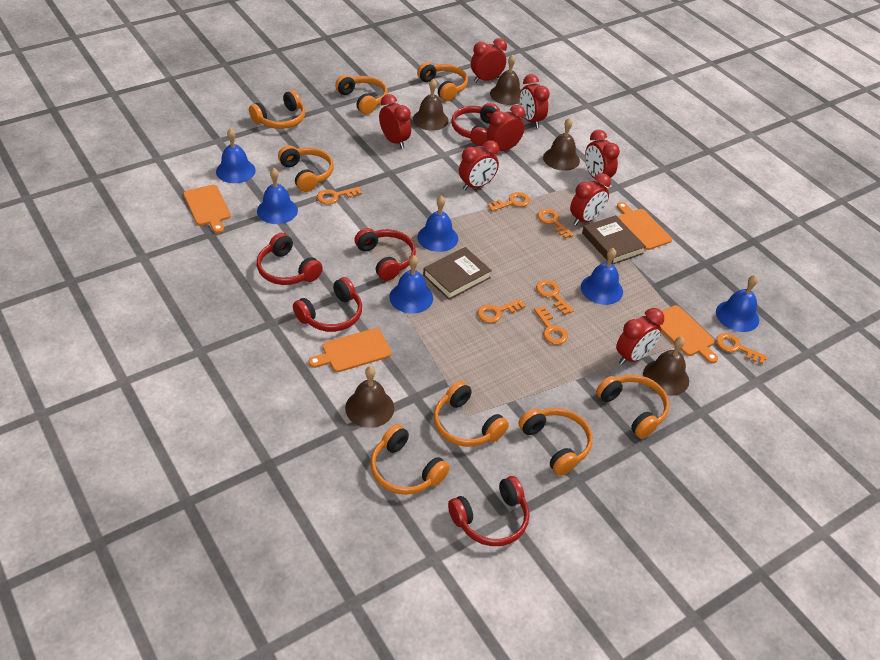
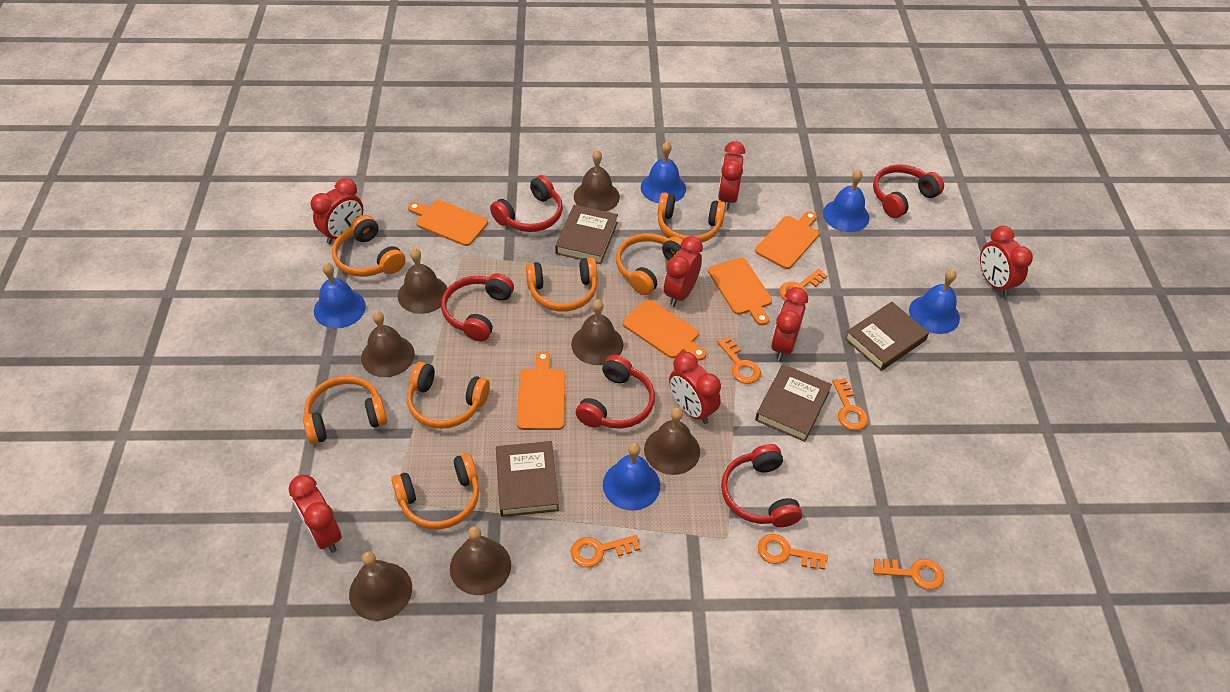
blue bell: [216,128,256,183] [257,168,298,224] [390,255,433,314] [417,195,458,252] [581,248,623,305] [716,275,759,332] = 6 -> [314,263,366,328] [603,443,660,511] [641,141,686,203] [823,169,869,232] [909,269,960,334] = 5
brown bell: [345,366,394,428] [413,79,448,131] [490,54,521,105] [543,118,580,171] [643,336,689,396] = 5 -> [349,551,412,621] [361,311,415,377] [398,248,448,314] [450,526,511,595] [571,299,623,365] [574,150,620,212] [644,408,700,475] = 7
brown book: [423,247,492,300] [582,215,646,264] = 2 -> [496,441,559,517] [555,205,618,264] [755,364,832,442] [845,302,929,371] = 4
orange cutting board: [183,185,231,233] [308,328,392,372] [617,202,672,250] [660,305,718,363] = 4 -> [408,200,488,246] [517,351,565,430] [622,299,706,360] [708,258,772,325] [755,211,819,269] = 5
orange headphones: [249,90,305,129] [278,145,334,192] [335,75,388,115] [370,424,450,495] [417,62,468,101] [433,381,509,447] [518,408,593,476] [596,374,670,439] = 8 -> [303,376,388,444] [332,215,406,277] [391,453,479,530] [407,362,490,429] [526,257,597,312] [616,233,683,295] [658,192,726,242] = 7
orange key: [317,187,362,204] [477,299,525,323] [487,192,530,212] [534,306,568,345] [536,280,574,315] [537,209,574,239] [716,333,768,364] = 7 -> [571,535,640,567] [717,337,761,384] [758,534,828,570] [779,269,827,300] [832,378,868,430] [873,559,944,590] = 6
red clock: [379,94,411,149] [459,140,499,190] [471,38,507,83] [487,105,525,151] [520,74,550,128] [570,173,611,226] [585,130,620,186] [616,308,664,365] = 8 -> [289,475,342,553] [311,178,363,244] [664,236,703,307] [669,352,721,424] [718,141,745,210] [771,287,808,361] [980,226,1033,297] = 7

